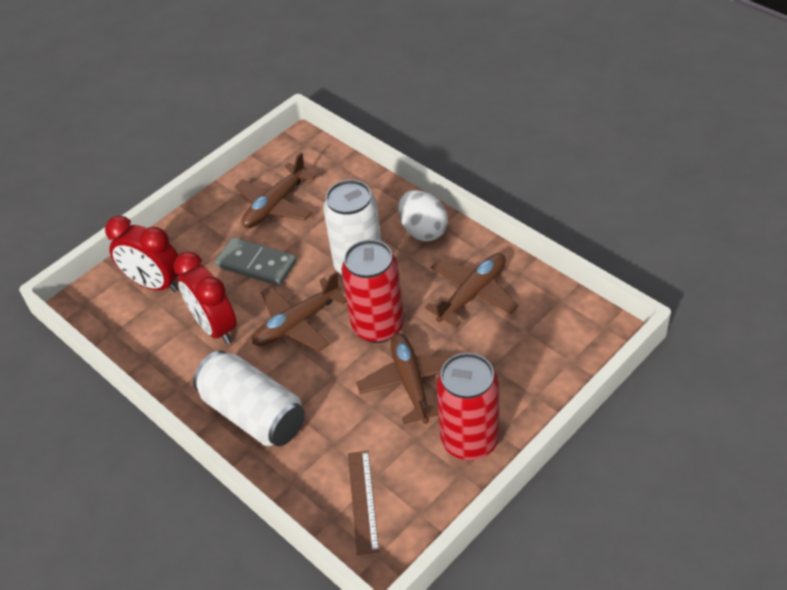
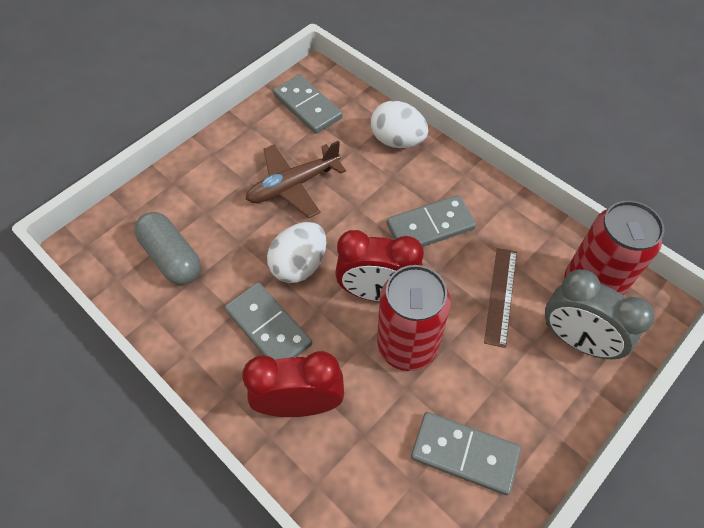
brown plane: [235,153,316,228] [252,272,347,352] [356,333,453,424] [425,253,518,327] = 4 -> [246,141,346,218] = 1
grey capsule: none = 0 -> [134,212,201,285] = 1
grey clock: none = 0 -> [545,269,655,359] = 1
grey domino: [215,237,297,286] = 1 -> [225,282,312,360] [273,75,343,134] [387,195,476,247] [411,412,521,495] = 4
white can: [193,350,305,446] [323,180,382,275] = 2 -> none = 0
white egg: [398,190,448,241] = 1 -> [267,222,326,283] [370,101,428,148] = 2

